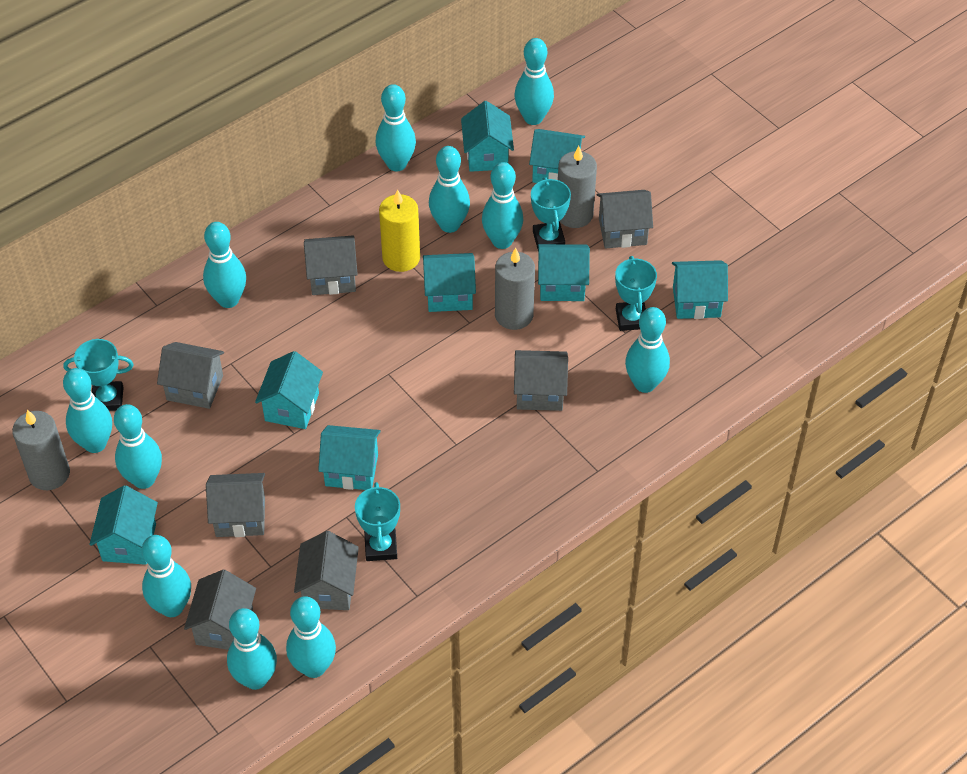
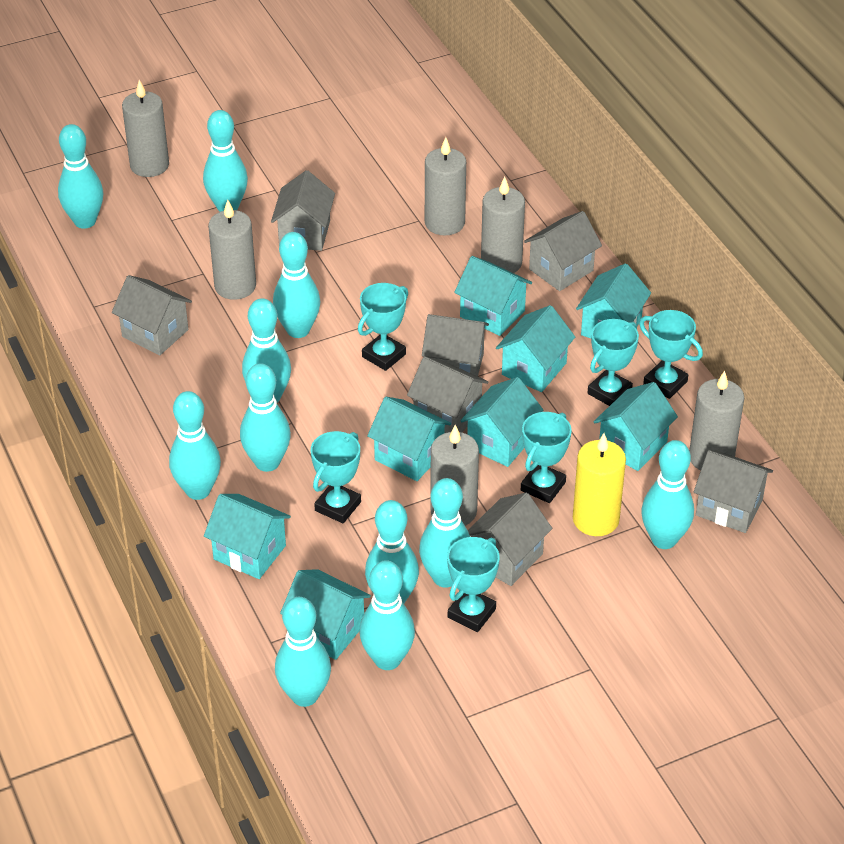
grey candle: [12,410,70,490] [495,248,535,330] [558,146,597,228] = 3 -> [122,80,169,177] [208,200,256,300] [425,137,466,236] [430,425,479,526] [481,176,525,273] [689,371,744,471] = 6
turquoise trophy: [63,339,134,411] [355,482,400,561] [531,177,571,250] [615,256,657,331] = 4 -> [311,431,361,523] [358,283,408,371] [447,537,500,632] [521,412,572,503] [587,319,639,406] [639,310,703,399] = 6

